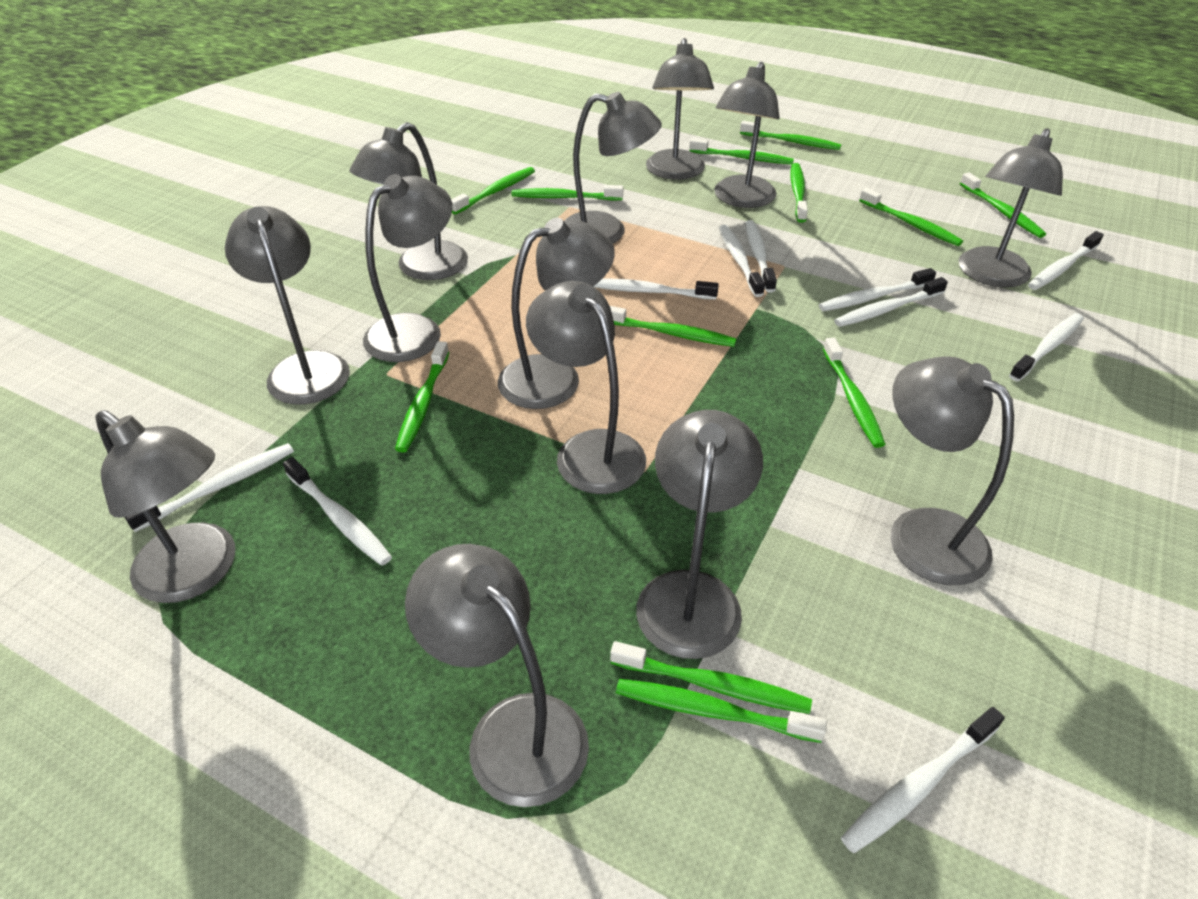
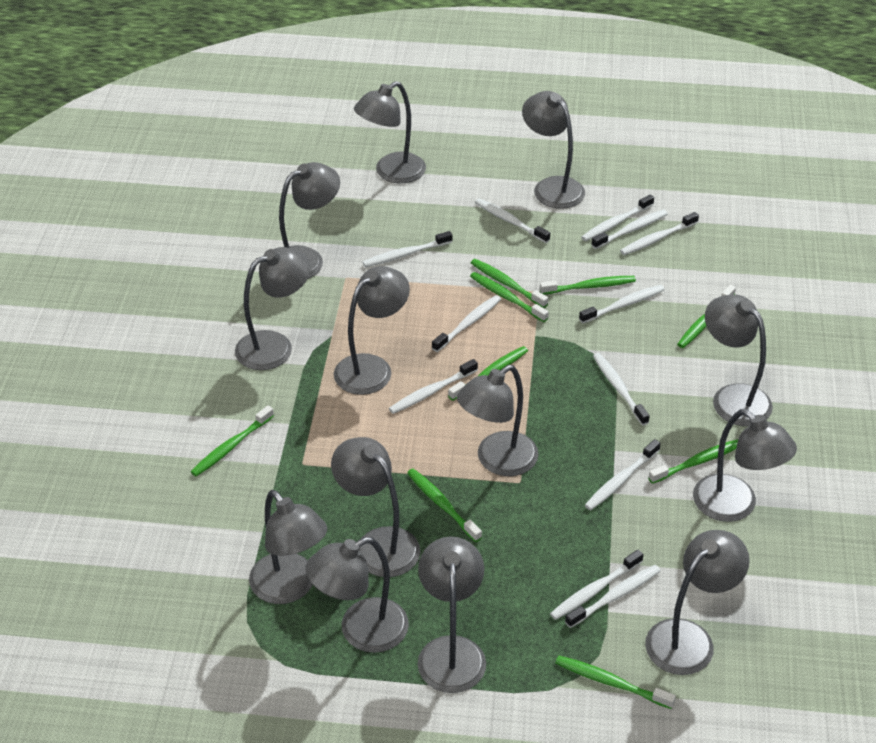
green toothbrush: [395,341,449,453] [451,167,535,214] [511,185,623,200] [610,306,737,347] [610,641,812,714] [616,679,827,743] [689,138,794,165] [740,121,841,150] [790,163,808,223] [823,338,886,448] [859,188,963,246] [960,172,1046,238] = 12 -> [191,405,274,477] [407,468,482,542] [448,346,528,401] [470,272,549,322] [471,259,548,308] [540,276,636,295] [555,656,676,709] [648,439,738,484] [677,285,736,348] = 9
white toothbrush: [125,443,294,532] [283,457,392,566] [593,279,719,300] [719,225,765,297] [745,220,777,293] [819,268,936,312] [834,277,948,327] [841,707,1005,853] [1009,313,1084,382] [1028,231,1104,290] = 10 -> [362,231,452,267] [389,359,478,414] [432,295,501,352] [475,198,550,243] [550,550,644,620] [565,565,661,628] [579,285,665,323] [581,194,654,241] [585,439,661,510] [591,209,668,249] [593,353,650,425] [620,212,699,255] = 12

